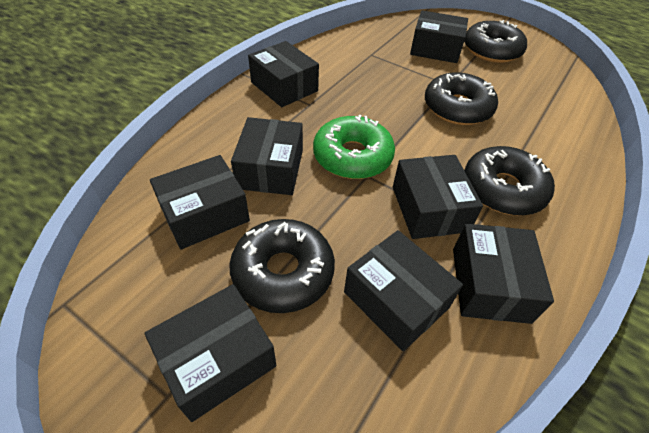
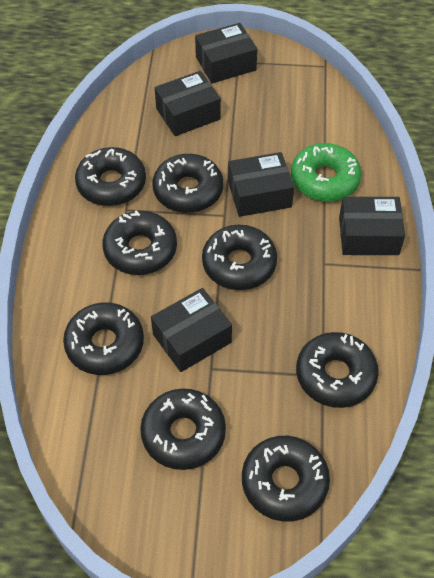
black box: [145,284,276,422] [150,155,250,249] [231,117,303,195] [248,41,319,107] [344,230,463,351] [393,155,483,239] [410,10,468,63] [453,224,554,324] = 8 -> [151,288,232,372] [155,71,221,136] [195,23,257,83] [228,152,294,217] [339,197,405,255] = 5
black donut: [229,219,335,313] [425,72,498,125] [464,20,527,63] [464,146,555,216] = 4 -> [63,302,144,375] [75,147,146,206] [102,210,177,275] [140,388,226,470] [152,154,223,213] [202,225,277,290] [242,436,330,522] [296,332,379,408] = 8

